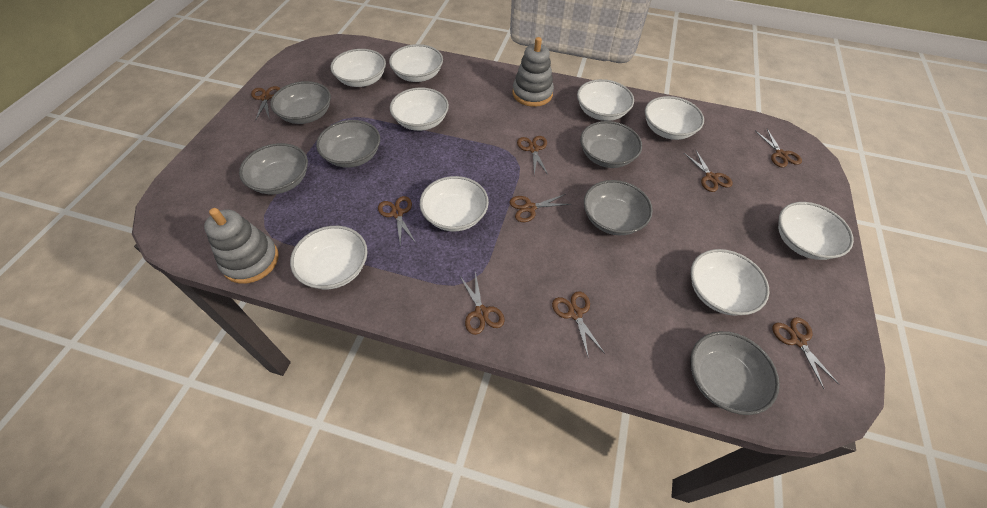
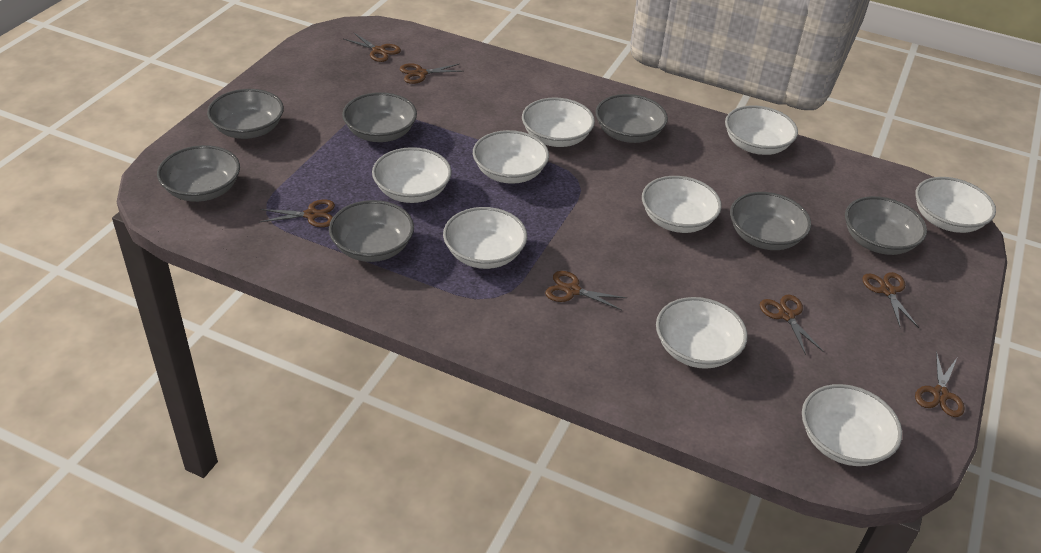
brown scissors: [251,86,280,121] [378,196,416,245] [459,271,505,335] [509,194,572,222] [517,136,548,175] [552,291,604,359] [684,149,733,192] [755,129,802,168] [772,317,839,389] = 9 -> [260,199,335,227] [344,32,401,62] [400,63,464,84] [545,271,627,310] [760,295,824,355] [862,272,919,328] [915,351,965,417] = 7
grey bowl: [239,143,308,194] [270,81,331,124] [316,120,380,168] [580,121,642,168] [584,180,653,235] [690,331,780,415] = 6 -> [157,145,240,202] [207,89,284,139] [329,200,414,262] [342,92,417,142] [595,94,668,143] [730,192,811,250] [845,196,927,255] = 7
grey stacking toy: [204,208,278,284] [512,37,554,107] = 2 -> none = 0

